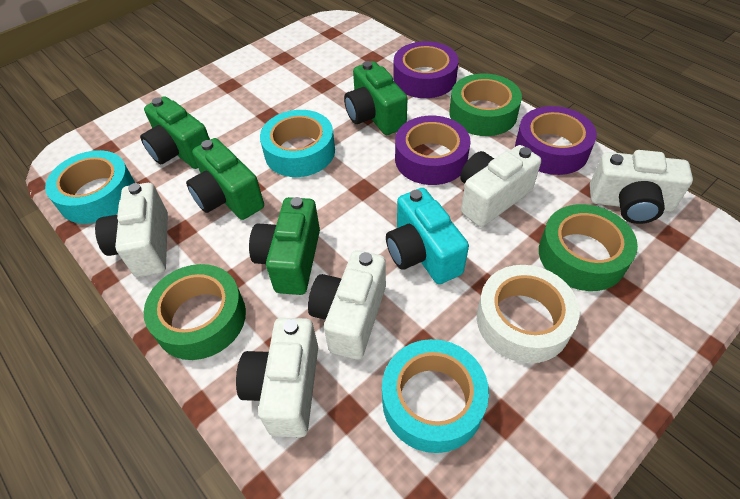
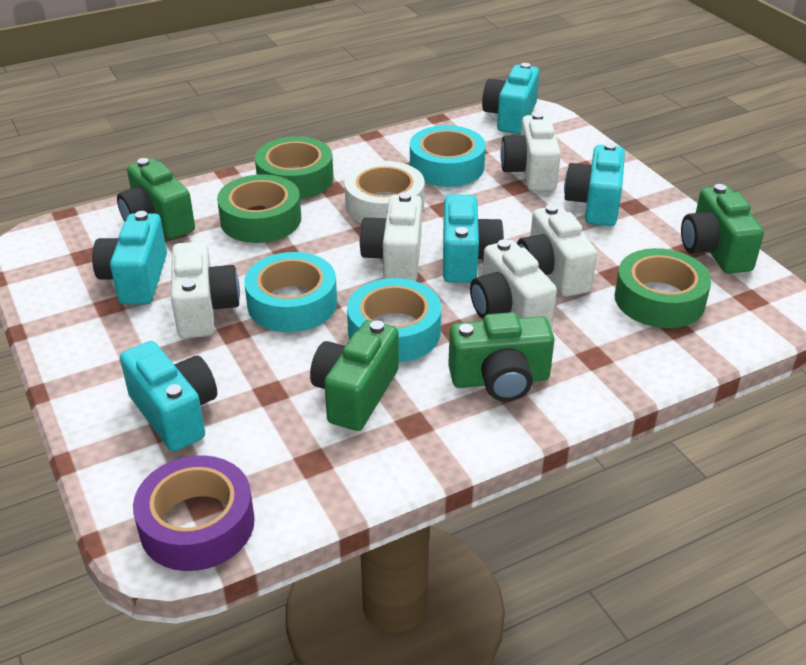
purple tape: [394,41,459,98] [395,116,470,185] [515,106,597,175] = 3 -> [133,455,255,571] = 1
turquoise camera: [386,188,469,284] = 1 -> [92,211,167,304] [120,341,217,452] [443,194,504,283] [482,63,539,134] [564,143,625,226] = 5

